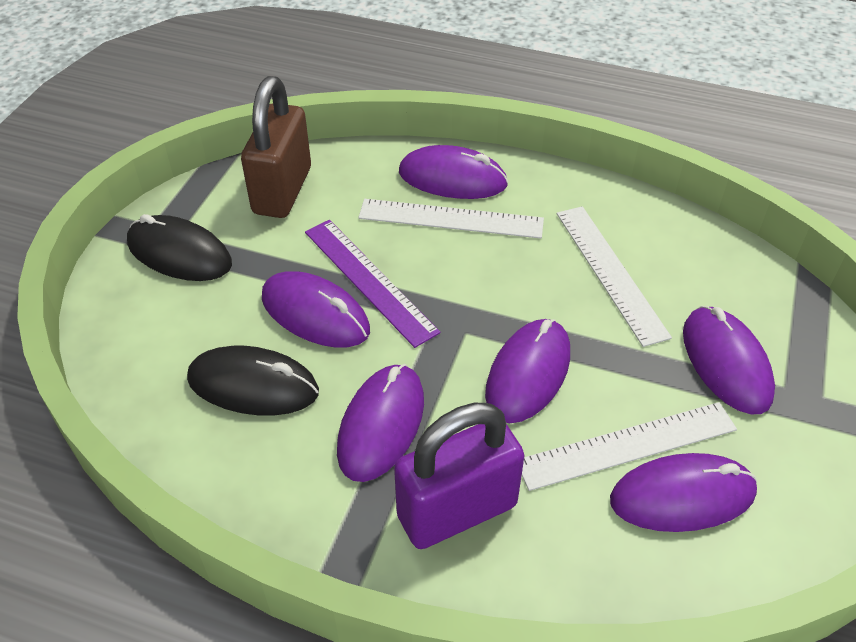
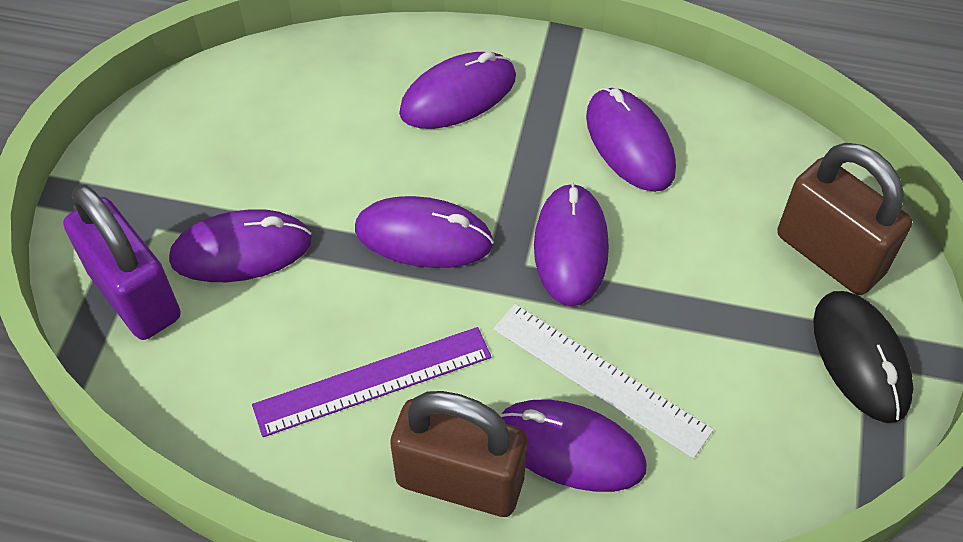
black mouse: [127,214,232,281] [187,346,319,415] = 2 -> [813,291,913,423] = 1
brown padlock: [241,76,311,218] = 1 -> [390,391,527,517] [777,143,912,295] = 2
white ruler: [358,199,544,239] [522,402,737,491] [557,206,672,347] = 3 -> [493,304,714,459] = 1

